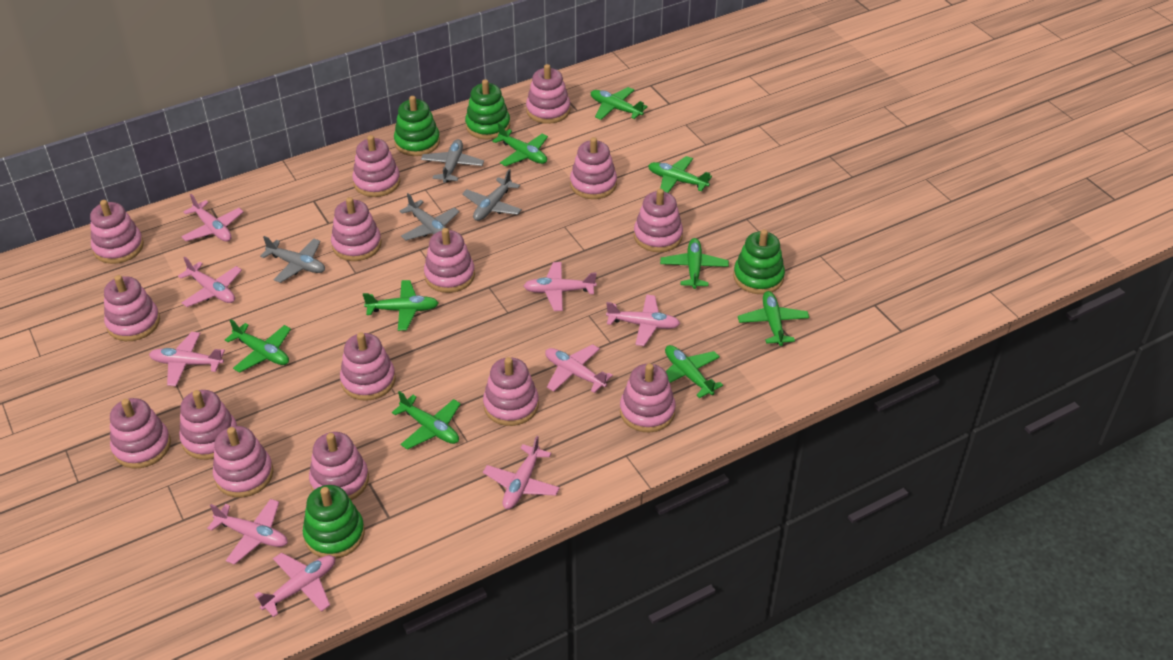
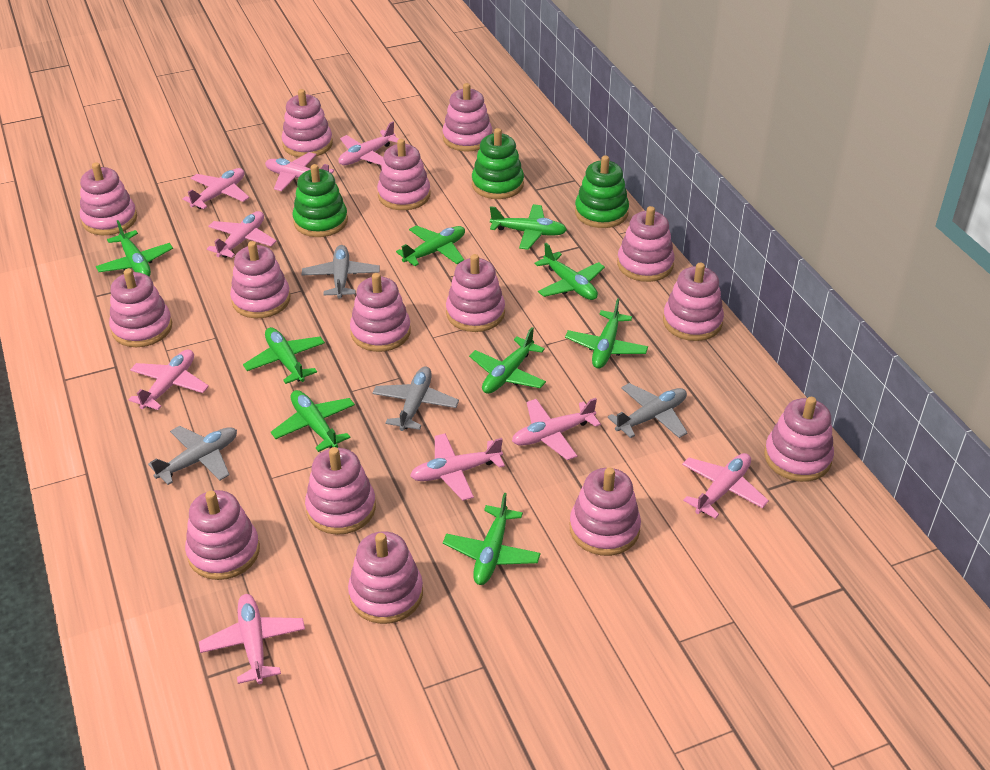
green stacking toy: [303,485,365,559] [394,96,440,156] [465,79,510,139] [734,229,785,294] = 4 -> [292,164,348,237] [472,128,524,199] [575,156,629,228] = 3

